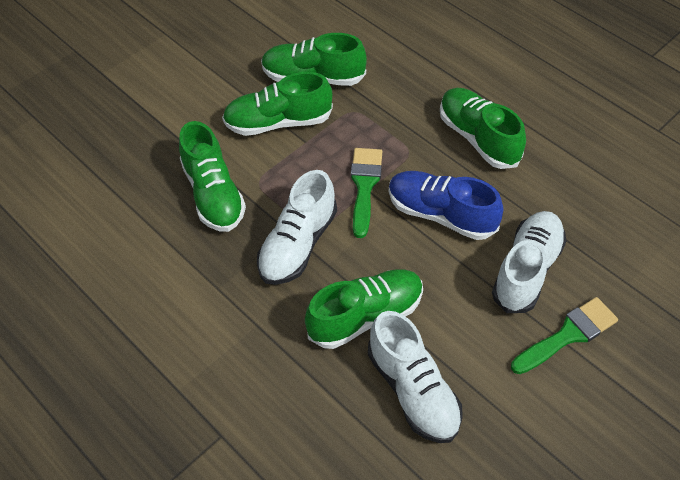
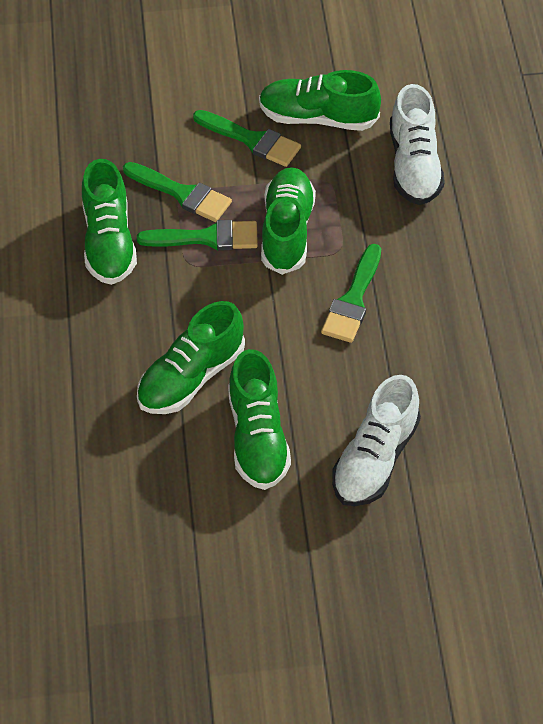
blue shoe: [389,171,503,240] = 1 -> none = 0
green brush: [351,148,382,238] [511,297,618,374] = 2 -> [123,162,232,222] [137,220,258,251] [193,110,301,167] [321,244,381,343] = 4
white shoe: [257,170,337,285] [368,311,463,443] [492,211,566,313] = 3 -> [332,375,421,506] [390,84,445,205] = 2

